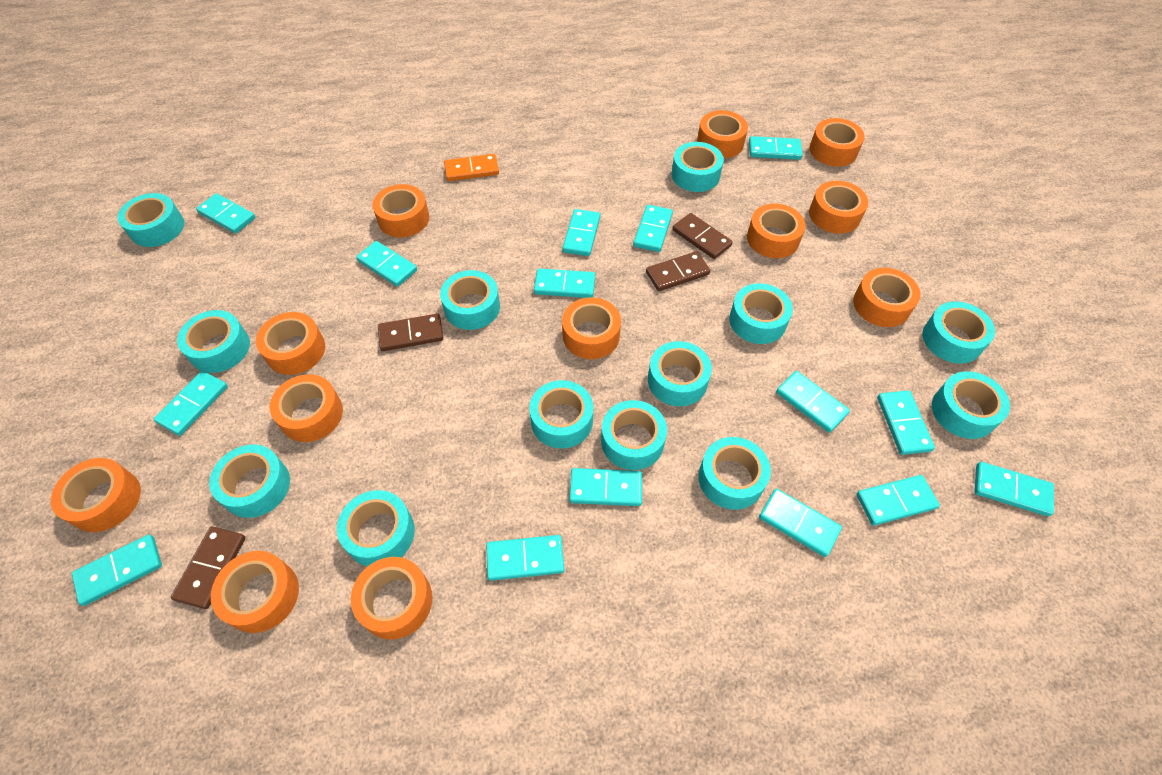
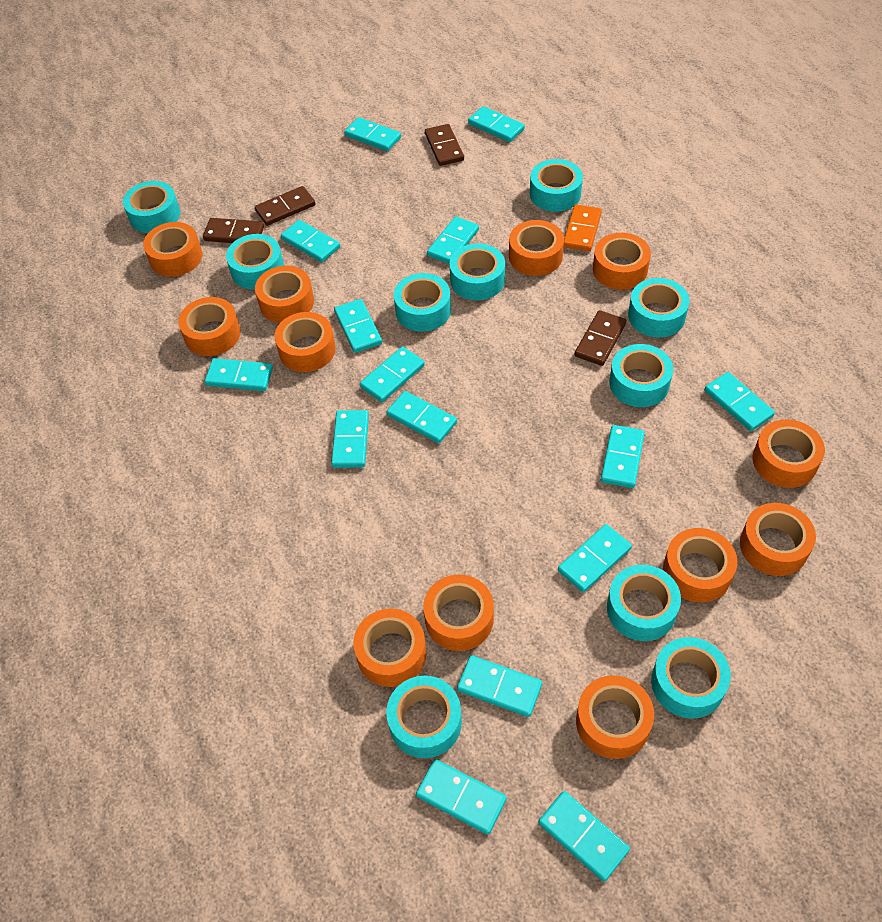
turquoise tape: [117,193,184,247] [177,310,250,373] [209,445,290,518] [337,490,415,567] [440,270,500,330] [529,380,593,449] [601,400,667,470] [648,341,712,406] [672,142,724,192] [699,437,771,510] [729,283,793,344] [922,301,995,364] [932,371,1010,439] = 13 -> [123,181,180,233] [226,234,284,290] [386,676,462,758] [394,273,451,332] [450,243,505,301] [530,159,583,212] [607,565,681,641] [609,344,673,407] [628,278,690,338] [651,637,731,719] = 10

